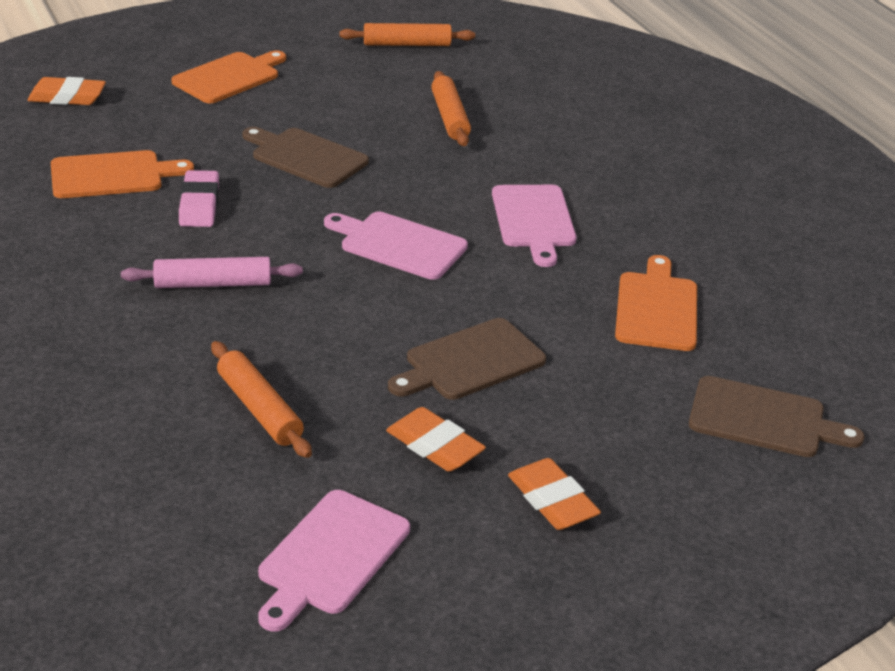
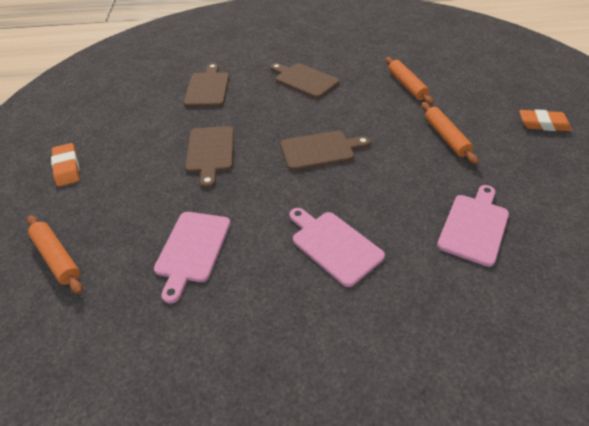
brown cutting board: [242,127,369,188] [388,318,546,400] [689,376,865,457] = 3 -> [184,63,229,107] [185,126,234,188] [270,63,339,99] [280,131,371,171] = 4
orange cutting board: [51,150,194,198] [171,50,286,103] [615,255,697,351] = 3 -> none = 0
orange eraser: [27,77,106,105] [386,407,486,472] [508,458,601,530] = 3 -> [51,143,80,187] [519,109,572,131] = 2
pink eraser: [179,170,219,227] = 1 -> none = 0
pink rolling pin: [121,257,303,288] = 1 -> none = 0

